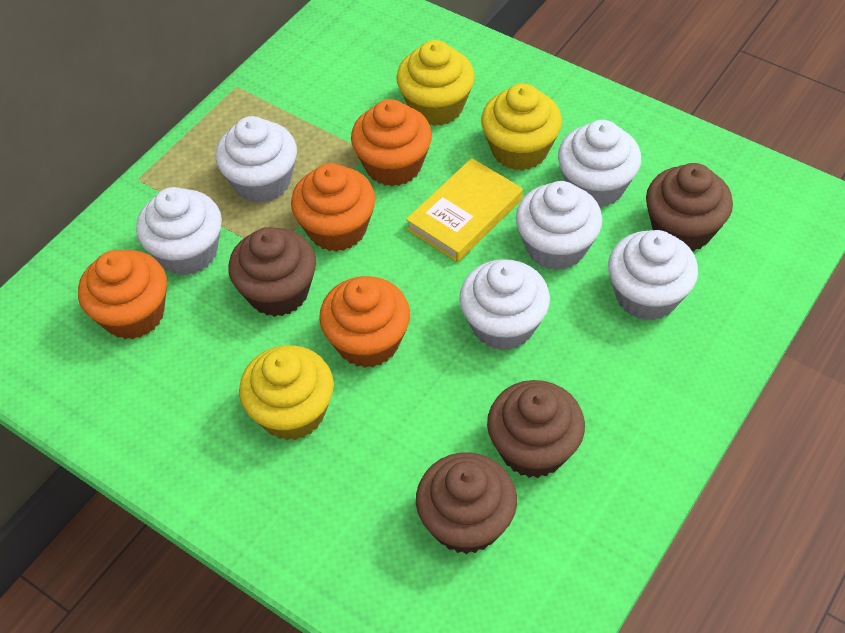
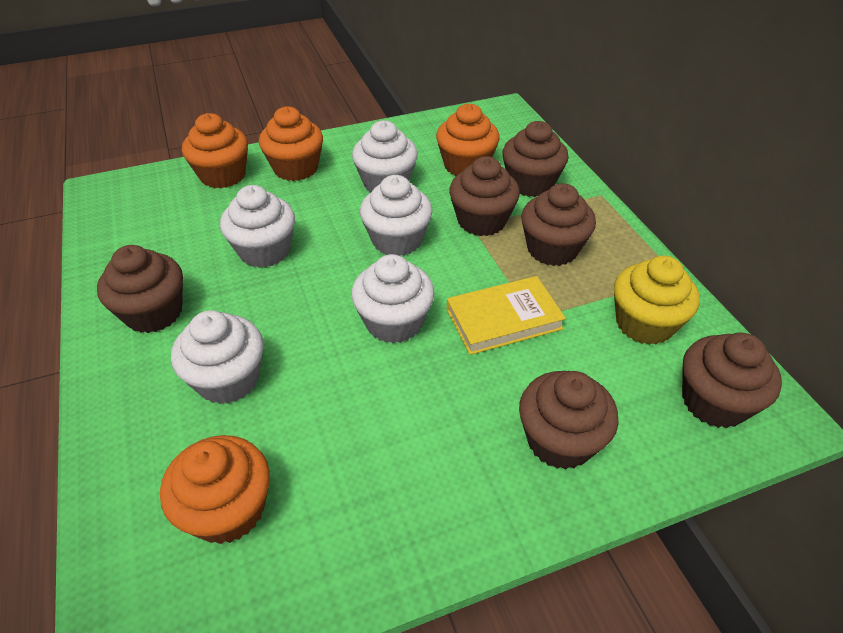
brown cupcake: [228,227,316,317] [416,453,517,554] [487,380,585,478] [646,163,733,251] = 4 -> [97,245,183,333] [449,156,520,236] [502,121,569,197] [519,371,619,470] [521,183,596,266] [682,333,782,428] = 6
white cupcake: [136,187,222,275] [215,116,297,203] [459,259,550,351] [516,181,603,270] [558,120,641,208] [608,230,698,320] = 6 -> [171,310,263,404] [220,185,295,268] [351,254,434,344] [352,120,418,193] [360,175,432,256] = 5
yellow cupcake: [239,345,334,440] [396,40,475,126] [481,83,562,171] = 3 -> [614,256,700,345] = 1

